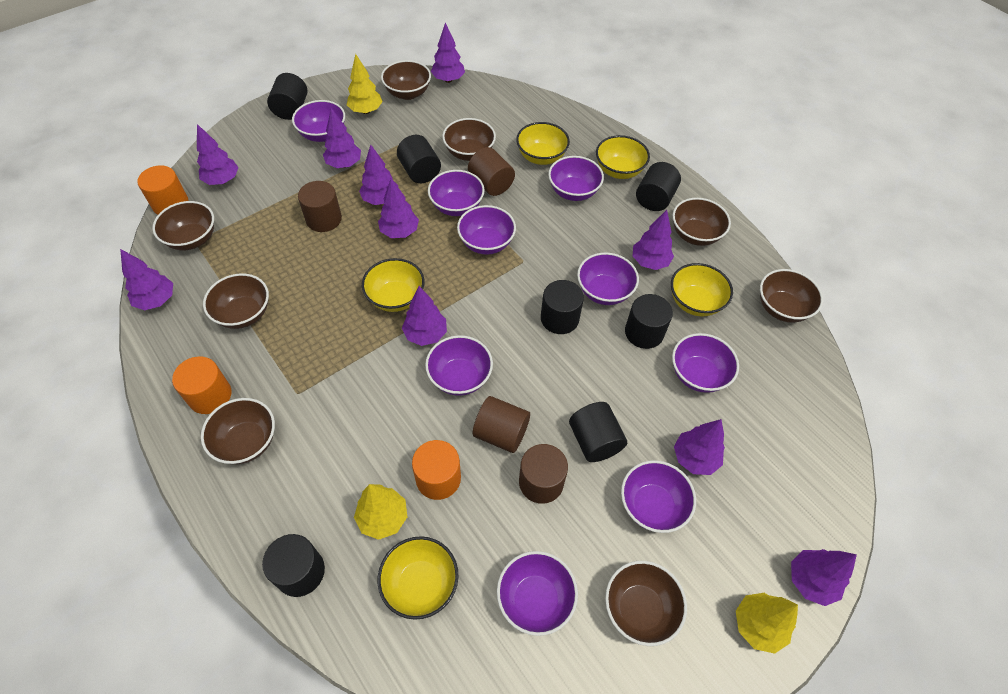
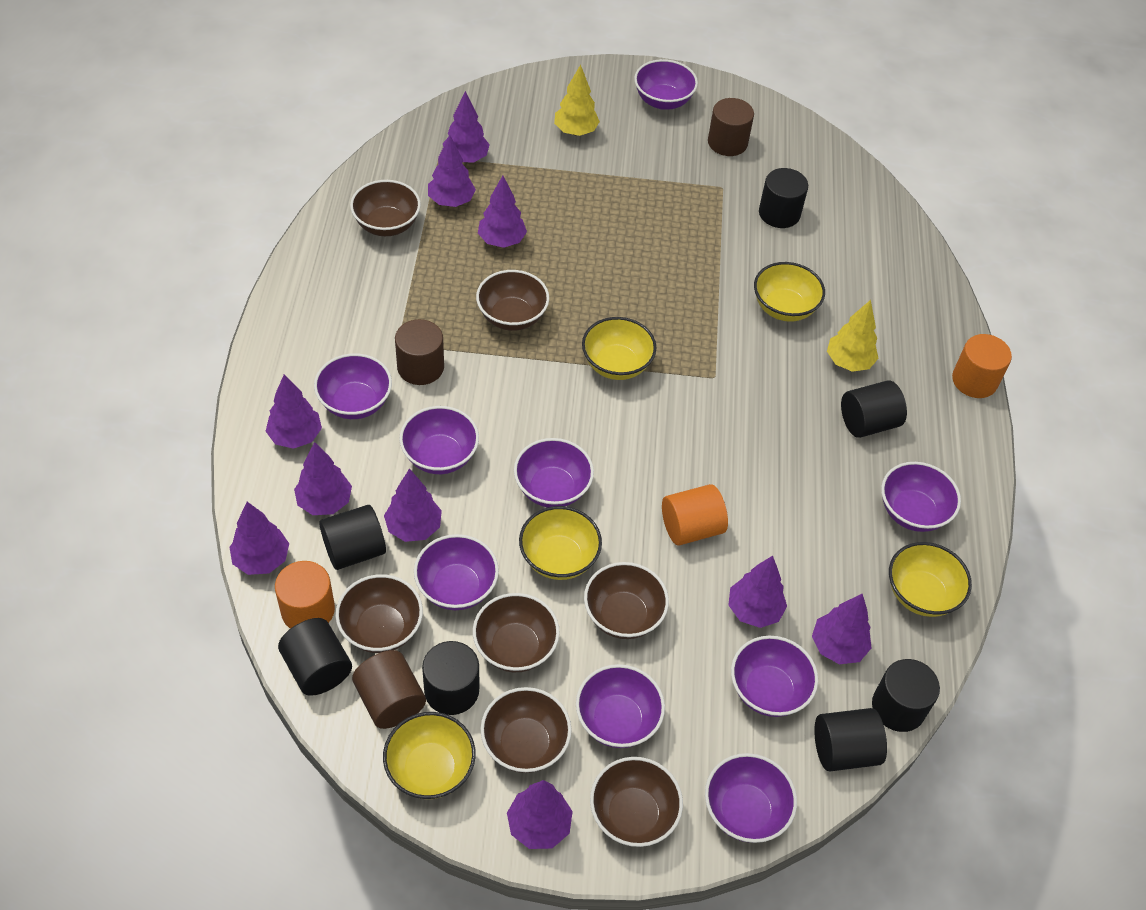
brown bowl: [152,201,214,250] [201,398,275,464] [203,273,269,329] [381,60,431,100] [442,118,496,161] [605,561,687,646] [673,198,731,246] [760,269,823,323] = 8 -> [336,574,423,653] [350,180,421,236] [473,593,560,672] [476,270,549,331] [481,687,572,773] [584,562,669,639] [590,757,683,847] = 7
brown cylinder: [298,181,342,232] [468,147,515,196] [473,396,530,453] [519,444,568,504] = 4 -> [352,650,426,729] [395,319,444,385] [708,98,754,156] = 3
yellow tree: [347,54,383,114] [354,484,407,540] [736,593,798,654] = 3 -> [554,65,600,136] [827,300,878,372] = 2

